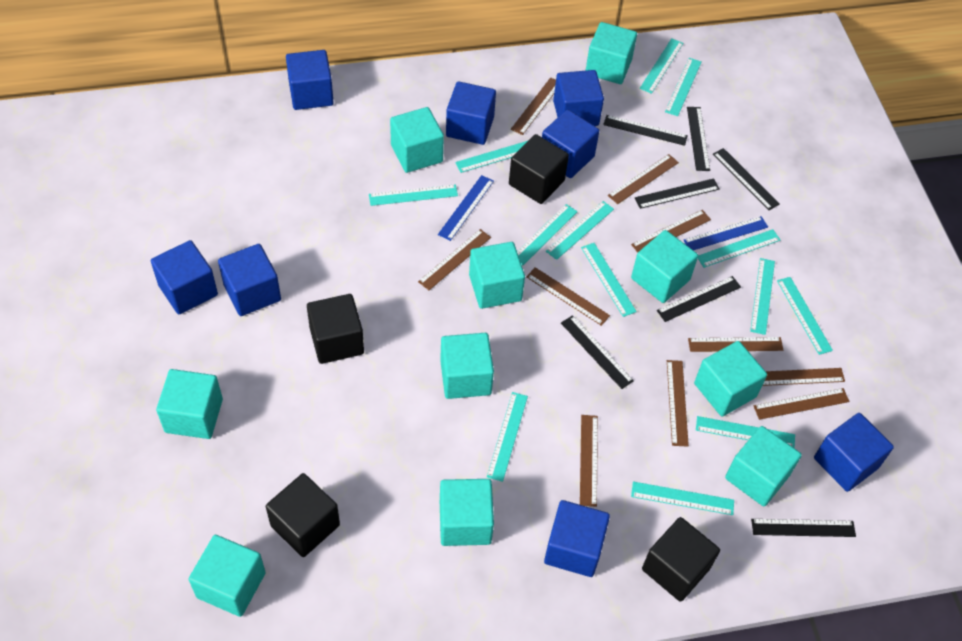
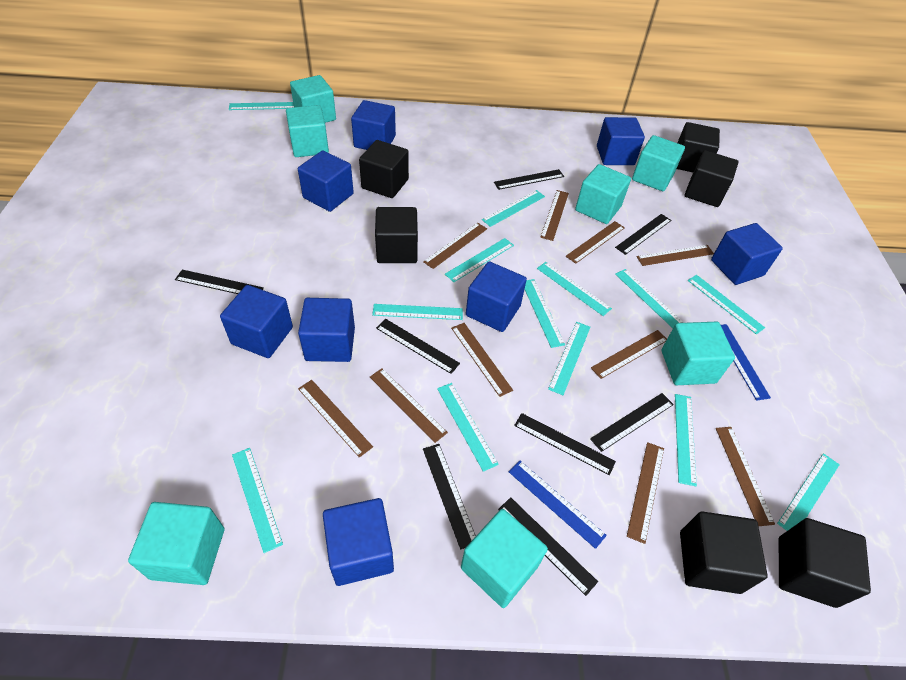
black cube: [266,473,340,557] [307,294,364,364] [509,134,569,204] [642,517,720,602] = 4 -> [359,140,409,198] [375,207,418,263] [677,122,720,172] [680,511,768,594] [685,150,739,207] [779,518,871,608] = 6
black ruler: [561,315,634,389] [603,115,688,146] [635,178,719,209] [657,276,741,322] [687,107,710,171] [713,148,780,210] [751,519,856,537] = 7 -> [175,269,264,294] [376,319,460,374] [423,444,476,549] [494,169,564,190] [498,497,598,596] [514,413,616,475] [590,393,674,452] [615,214,671,255] = 8
turquoise cube: [156,369,223,439] [188,535,266,617] [390,107,444,173] [440,333,494,399] [440,479,494,546] [469,242,525,309] [586,22,637,84] [631,230,698,303] [694,341,767,417] [725,426,802,506] = 10 -> [128,502,224,585] [286,105,329,157] [290,75,336,123] [461,509,548,608] [575,164,631,224] [632,135,685,191] [661,322,735,385] = 7

